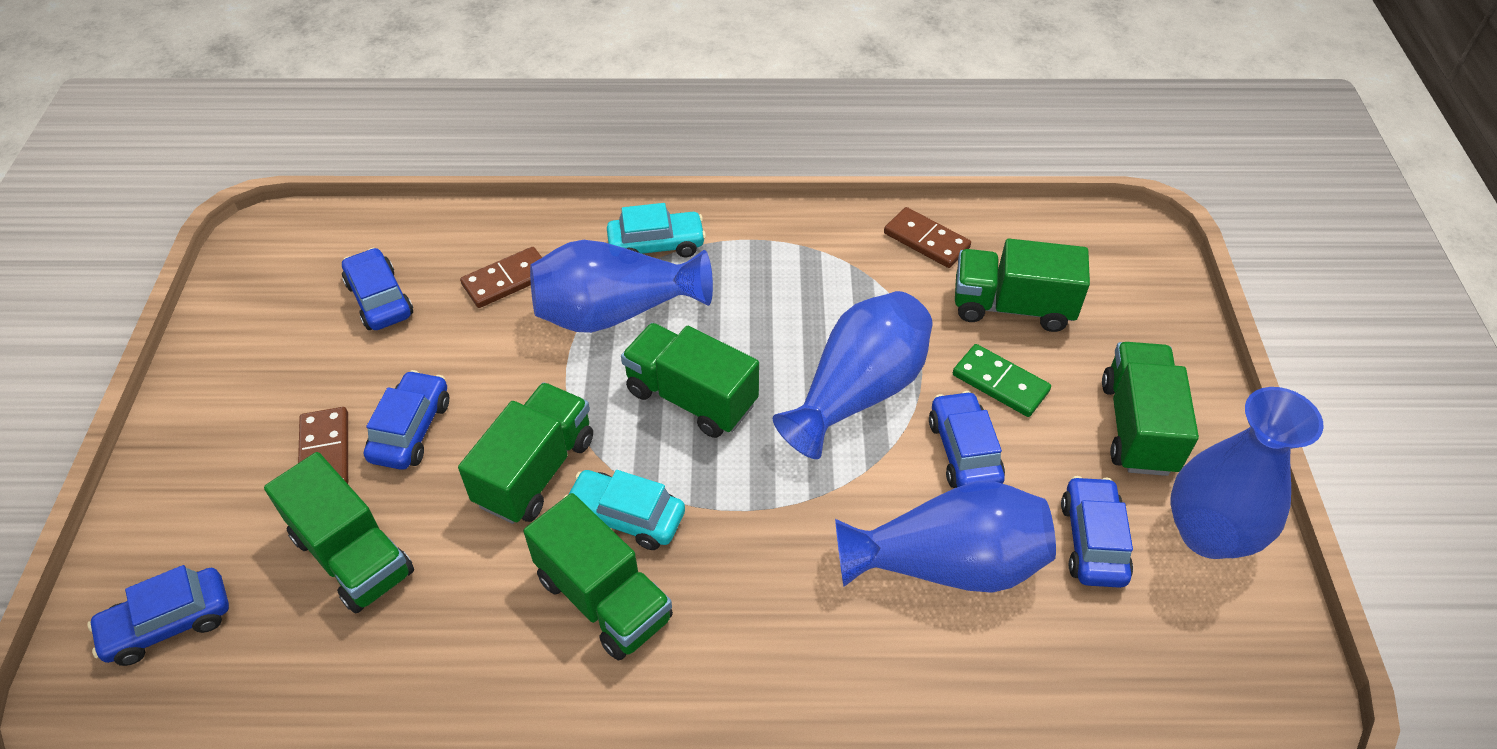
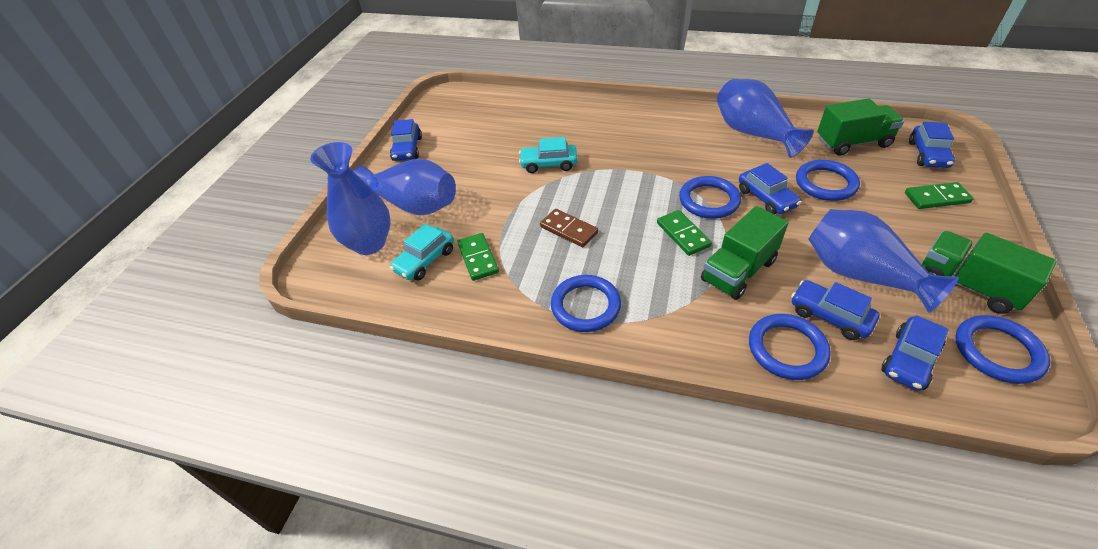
blue ring: none = 0 -> [551,275,621,332] [679,176,741,219] [749,314,831,380] [796,160,860,201] [955,315,1050,384] = 5
brown domino: [298,407,348,484] [460,247,542,308] [884,207,971,268] = 3 -> [540,209,598,247] = 1
green domino: [953,344,1051,417] = 1 -> [457,233,499,281] [657,210,712,256] [905,182,974,209] = 3
green truck: [264,452,414,613] [458,382,593,524] [523,493,673,660] [621,323,759,438] [955,239,1090,332] [1102,342,1199,476] = 6 -> [701,206,788,300] [817,98,904,155] [922,231,1057,314] = 3

